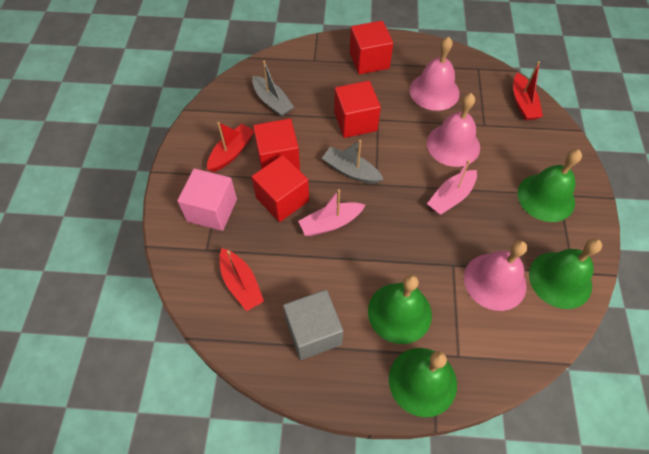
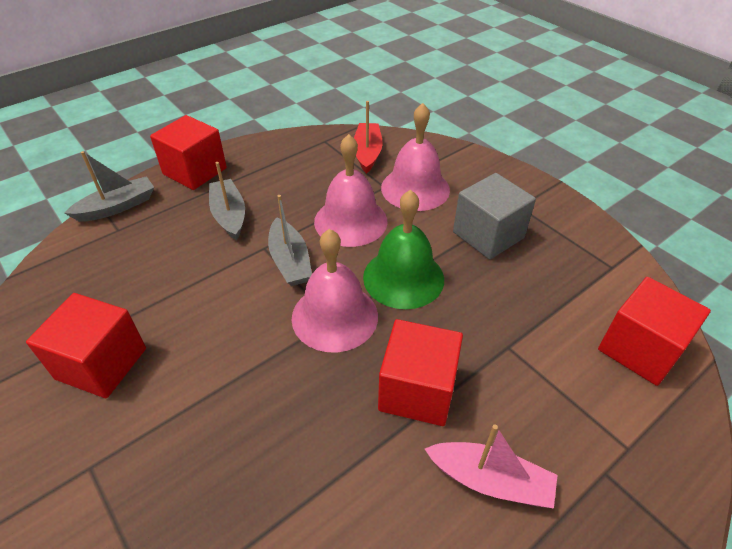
green bell: [368,275,432,344] [389,348,457,417] [517,149,582,222] [529,238,602,309] = 4 -> [363,190,444,309] = 1
grey boat: [252,61,294,117] [322,140,384,184] = 2 -> [64,151,154,222] [209,162,245,240] [268,195,312,286] = 3
pink boat: [298,189,365,236] [427,160,477,215] = 2 -> [425,425,558,509] = 1
pink cube: [177,169,237,231] = 1 -> none = 0
red boat: [207,122,254,172] [219,248,264,311] [513,61,543,120] = 3 -> [354,101,383,174] = 1

